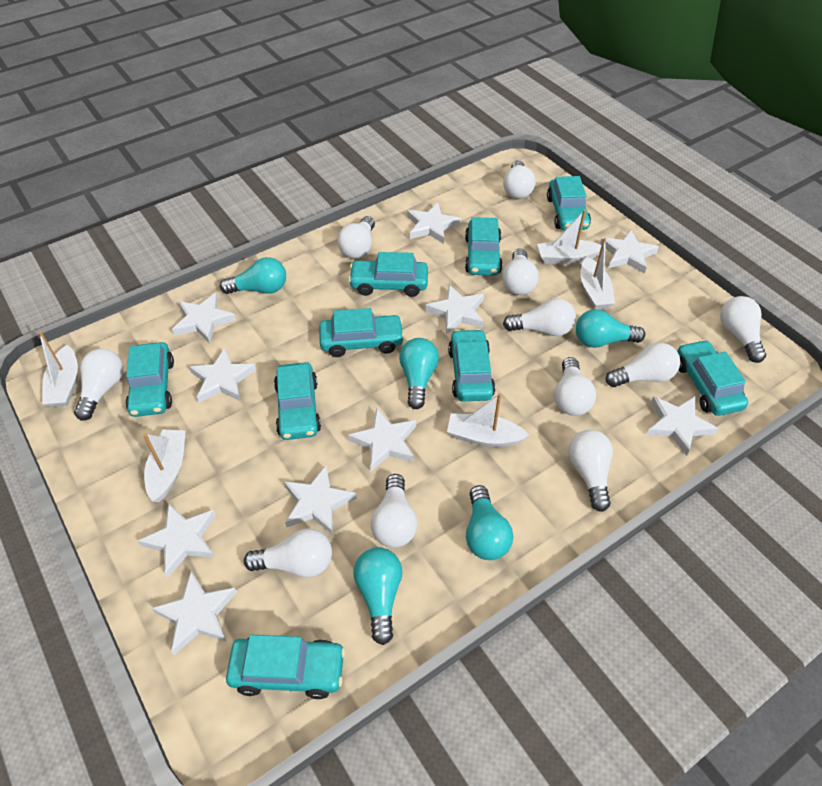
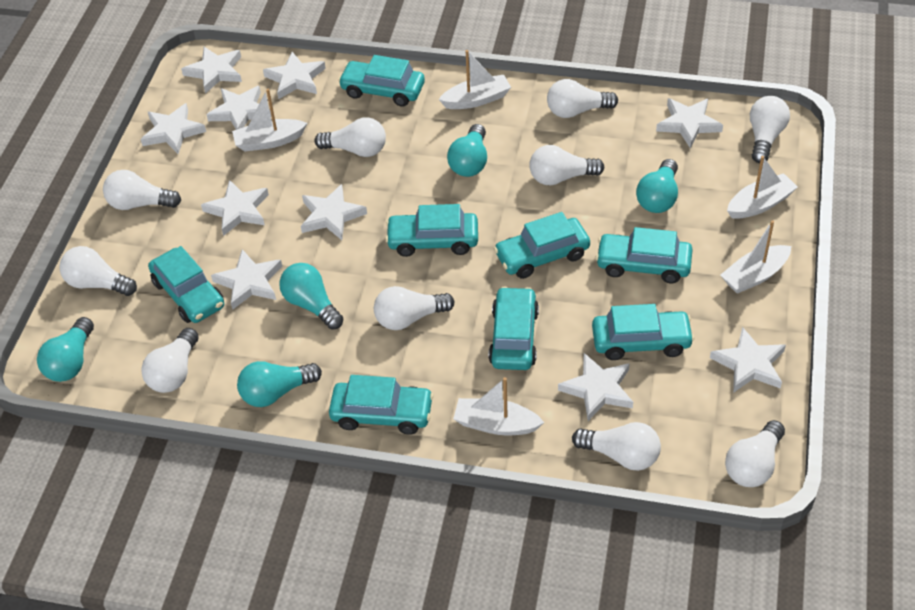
turquoise car: [126,342,174,417] [226,635,345,699] [274,362,321,440] [319,308,405,357] [348,252,428,297] [448,329,495,401] [465,217,503,276] [547,176,591,230] [677,340,748,416] = 9 -> [148,246,224,323] [329,375,434,435] [338,55,425,106] [385,204,478,257] [488,287,539,370] [494,212,590,279] [592,304,695,360] [596,227,693,283] = 8
white light bulb: [74,349,123,421] [244,528,332,578] [337,216,375,259] [371,474,417,547] [502,248,539,295] [503,160,535,199] [503,298,576,336] [554,357,596,416] [568,430,613,512] [606,342,680,387] [720,296,766,363] = 11 -> [59,246,137,296] [103,170,181,210] [141,328,199,393] [315,117,386,157] [374,286,455,330] [529,145,604,185] [547,79,618,118] [572,422,661,471] [725,420,785,487] [750,96,790,163] = 10

